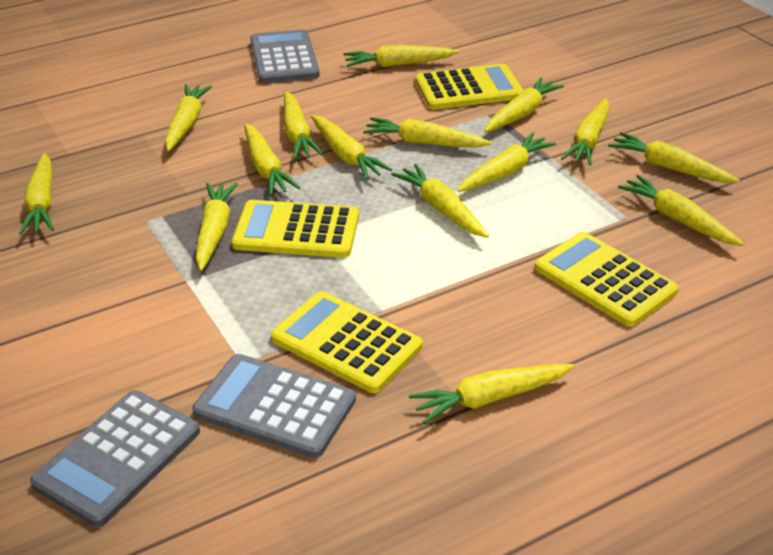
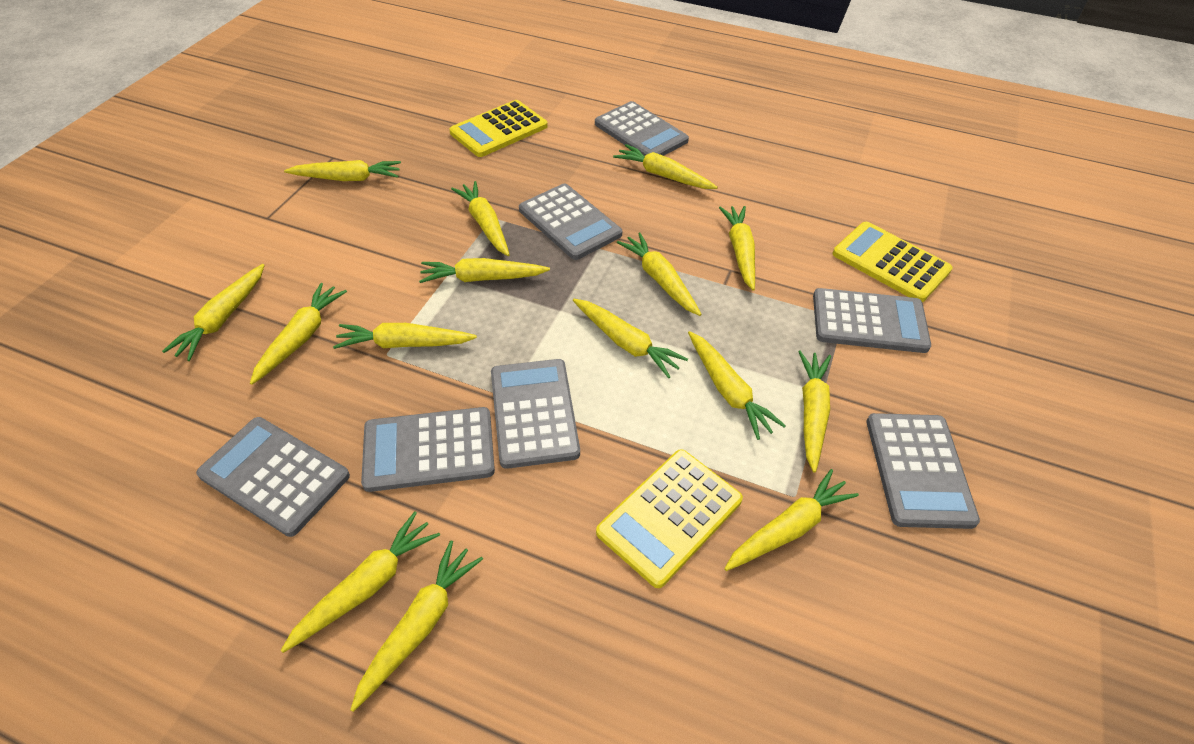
grey calculator: [30,390,200,527] [192,354,356,458] [250,29,320,83] = 3 -> [196,417,350,537] [361,407,495,492] [491,359,580,469] [519,184,622,260] [595,101,689,156] [813,288,931,353] [866,413,980,529] = 7
yellow calculator: [232,200,359,258] [271,291,423,393] [415,64,523,110] [535,232,679,327] = 4 -> [449,100,548,157] [596,449,743,588] [833,222,953,302] = 3

